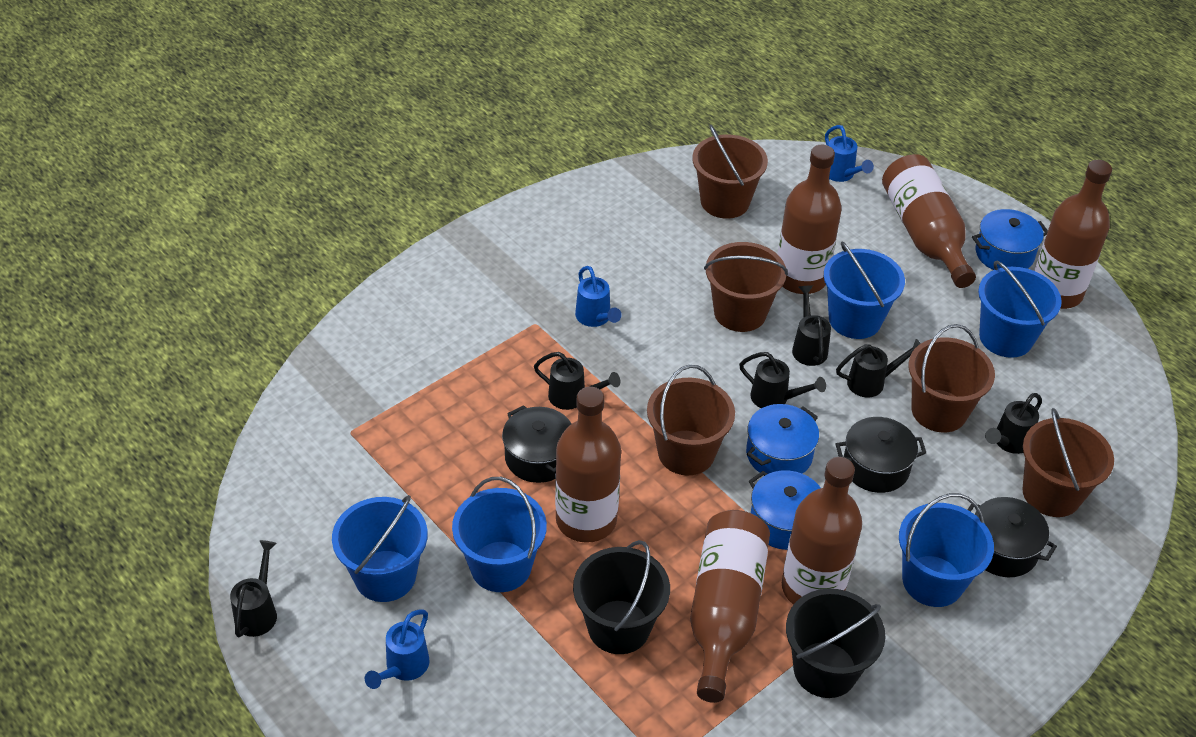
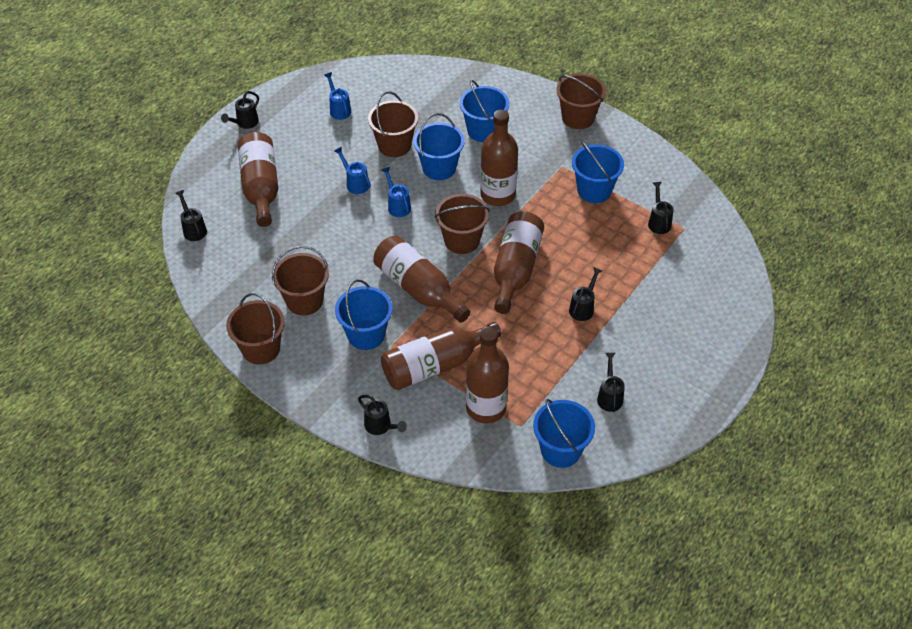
black bucket: [573,540,670,654] [786,589,885,698] = 2 -> none = 0
black pot: [502,405,571,483] [836,417,926,493] [967,497,1057,577] = 3 -> none = 0
blue pot: [746,404,819,474] [749,470,820,550] [972,209,1048,270] = 3 -> none = 0

